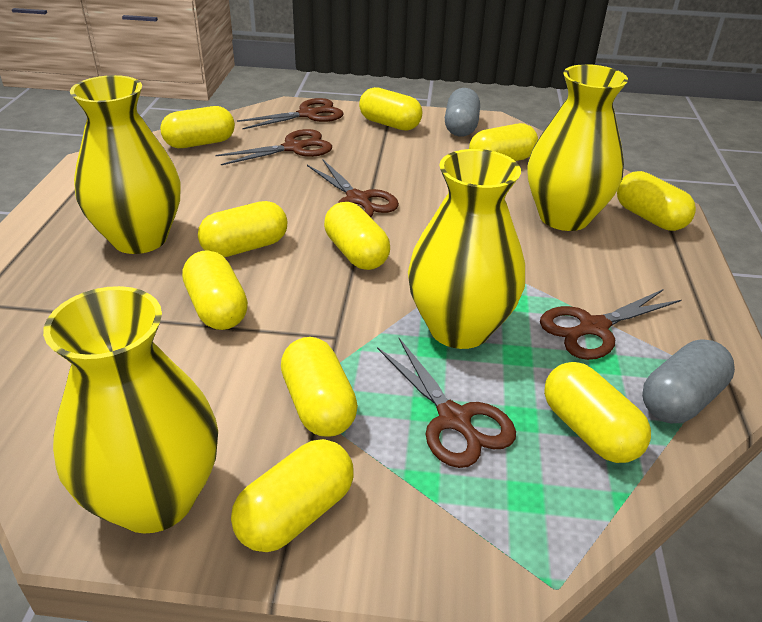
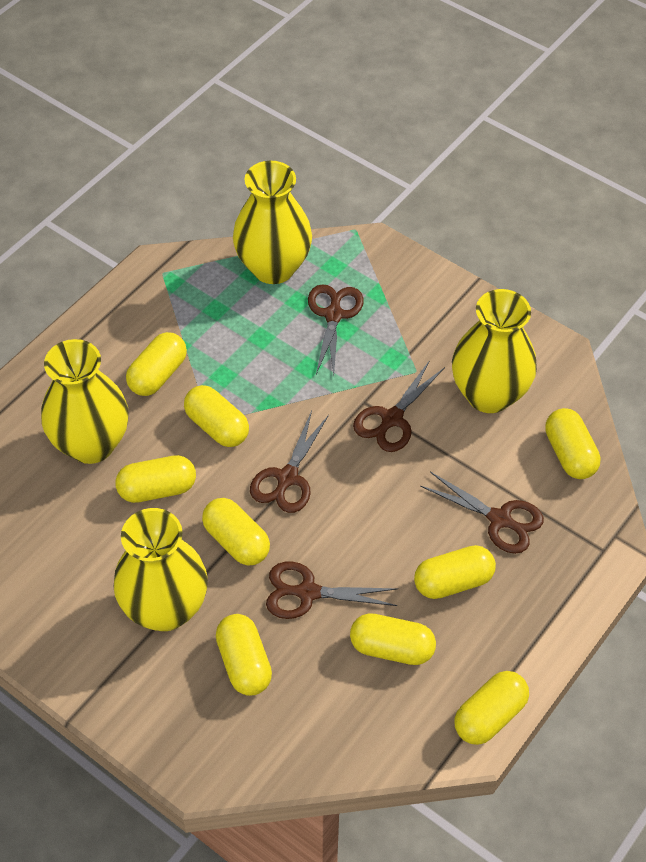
grey capsule: [445,88,480,137] [642,339,735,423] = 2 -> none = 0
yellow capsule: [160,106,235,148] [182,250,248,330] [198,201,287,257] [231,439,354,552] [281,337,358,437] [324,202,390,270] [359,87,422,131] [469,123,538,161] [544,362,651,463] [617,171,696,231] = 10 -> [115,455,196,503] [126,332,187,396] [184,385,249,447] [202,498,270,566] [216,614,272,696] [350,613,436,665] [414,545,496,599] [454,671,529,745] [545,408,600,479] = 9

